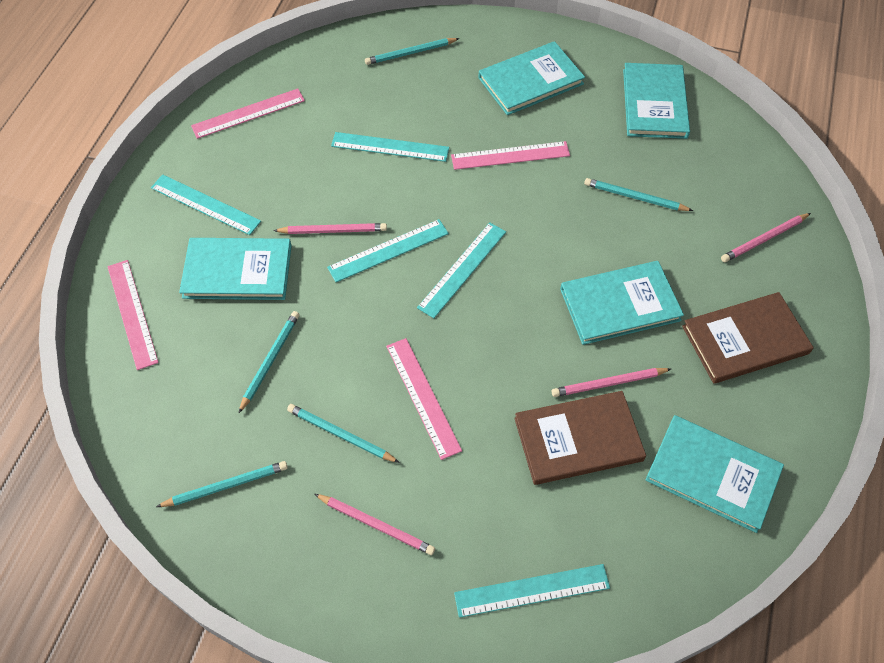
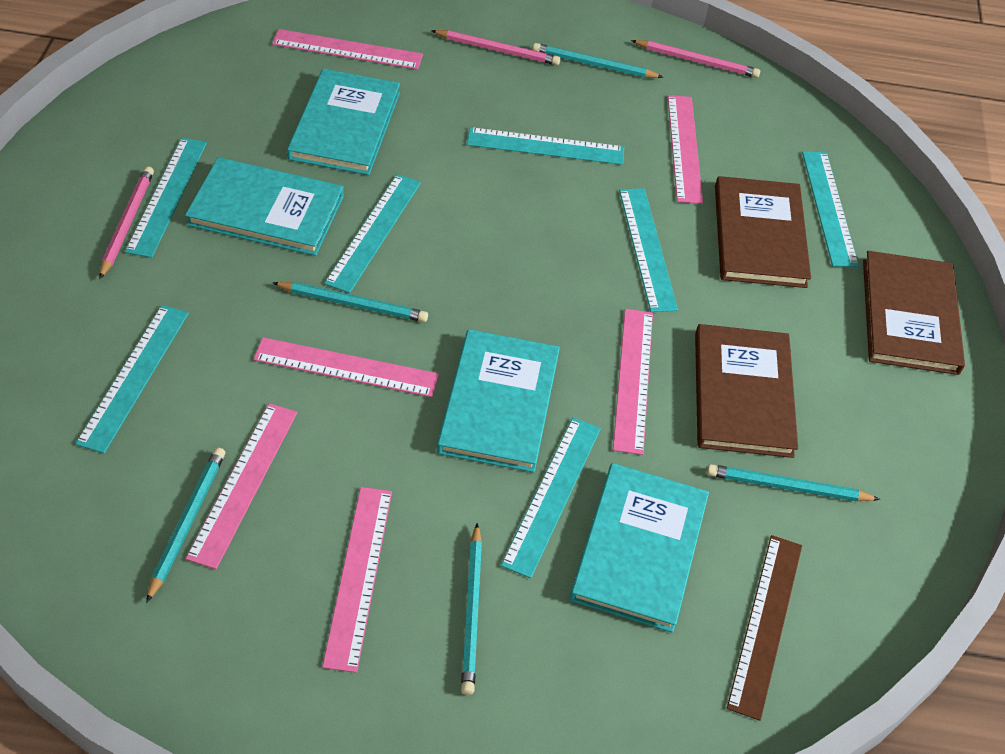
brown book: [514,391,646,485] [682,292,814,384] = 2 -> [695,324,798,458] [715,176,811,288] [863,251,965,375] = 3
brown ruler: none = 0 -> [727,535,802,721] = 1
pink pencil: [273,223,387,234] [315,494,435,555] [552,368,671,397] [721,213,811,262] = 4 -> [100,166,154,279] [431,30,560,65] [631,40,760,78] = 3
pink ruler: [107,260,159,370] [191,88,305,139] [386,338,462,460] [451,141,570,170] = 4 -> [185,403,297,569] [253,337,439,397] [272,29,423,70] [322,487,392,673] [613,309,653,455] [668,95,703,204] = 6
turquoise book: [179,238,292,300] [478,41,585,115] [560,261,684,345] [623,63,690,139] [645,415,784,533] = 5 -> [185,157,344,256] [287,69,400,175] [437,329,560,472] [570,463,709,633] = 4
turquoise ruler: [151,175,261,235] [327,219,449,282] [331,132,449,162] [417,222,506,318] [454,564,610,618] = 5 -> [75,305,189,453] [125,138,207,258] [324,174,421,293] [467,127,624,165] [501,417,601,578] [619,188,678,312] [802,151,859,267] = 7

